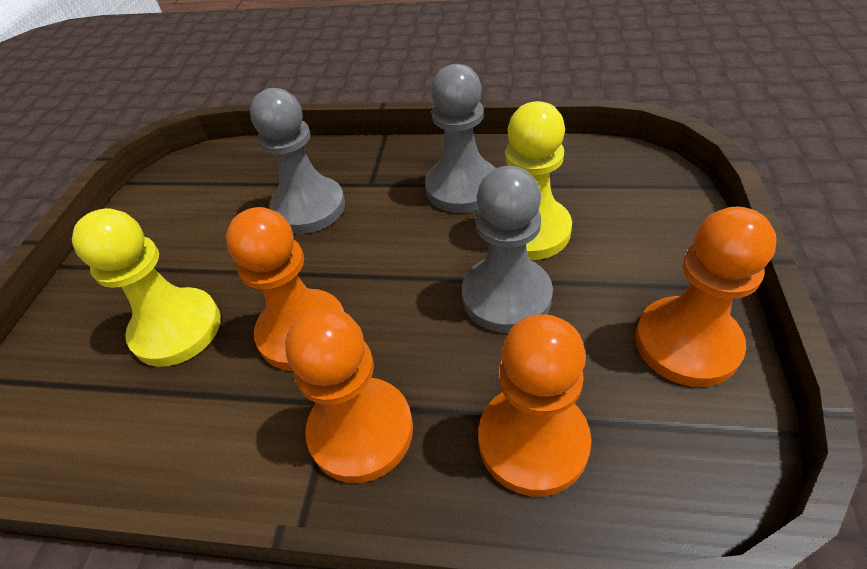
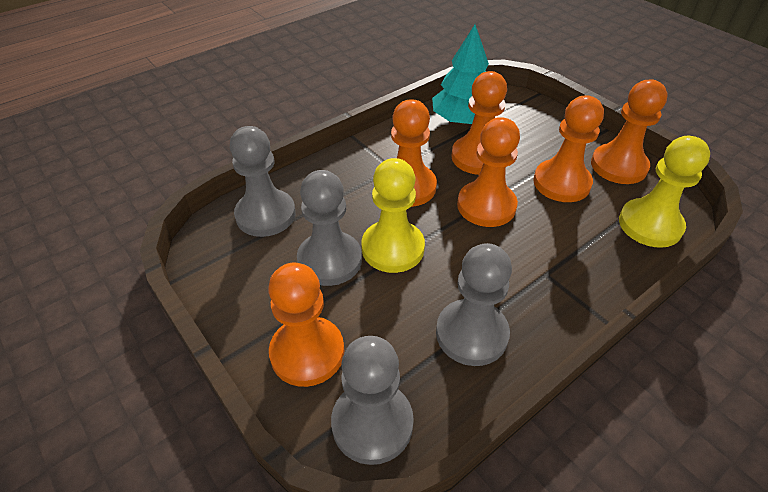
grey pawn: [250,88,345,234] [425,64,496,213] [462,166,553,333] = 3 -> [230,126,296,237] [297,170,362,286] [331,336,414,465] [436,243,512,366] = 4
orange pawn: [226,207,344,371] [286,308,413,483] [478,314,591,497] [635,207,777,387] = 4 -> [268,263,345,387] [391,99,437,207] [451,71,507,175] [457,117,520,227] [533,96,604,202] [591,79,668,184] = 6
turquoise tree: none = 0 -> [432,25,489,124] = 1

